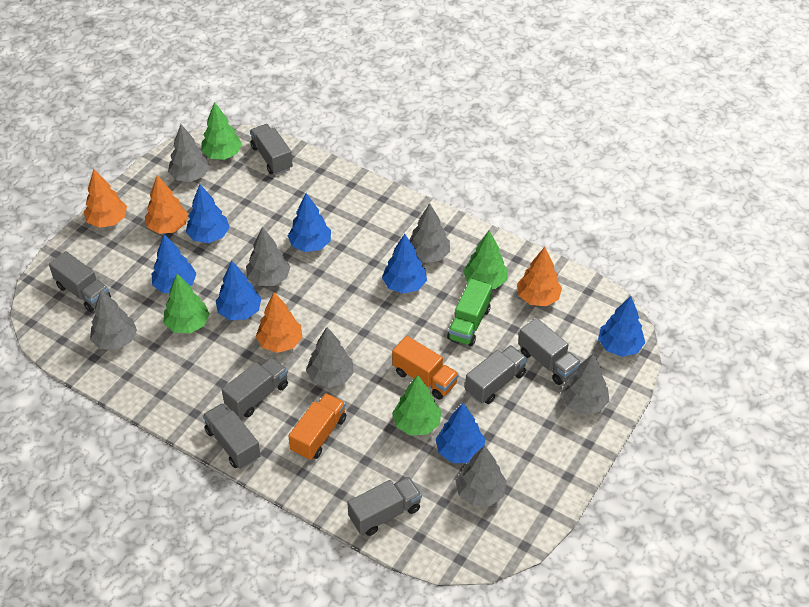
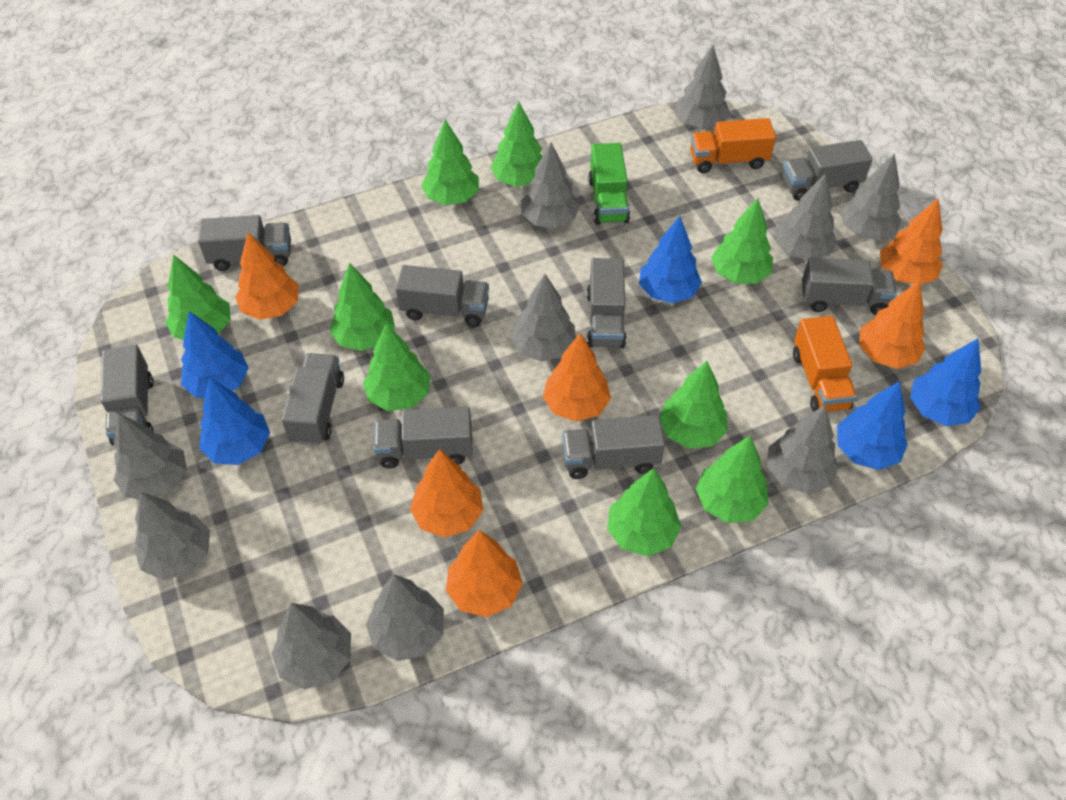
blue tree: [152,234,197,293] [186,184,230,243] [216,261,262,320] [288,193,331,252] [382,234,427,294] [436,403,485,463] [598,296,645,357] = 7 -> [181,311,249,398] [199,377,270,465] [639,216,702,303] [837,381,908,470] [910,338,981,426] = 5
green tree: [164,274,210,334] [201,102,242,160] [392,375,441,435] [463,230,508,289] = 4 -> [165,254,231,340] [330,263,395,351] [363,323,430,411] [421,120,479,205] [490,101,542,187] [607,468,681,556] [659,361,728,449] [696,436,768,523] [711,198,773,284] = 9
grey tree: [90,290,137,350] [168,124,210,182] [246,227,290,286] [306,327,354,388] [410,203,450,263] [456,445,507,506] [561,353,609,414] = 7 -> [113,413,187,499] [134,492,210,580] [271,603,351,689] [366,575,444,661] [511,274,576,362] [521,143,580,228] [675,45,730,129] [767,405,839,494] [776,174,837,260] [841,153,902,240] = 10
grey truck: [49,251,111,312] [203,403,261,469] [222,357,288,417] [250,124,293,175] [347,477,422,536] [465,345,528,404] [518,318,582,385] = 7 -> [101,345,154,446] [198,215,291,271] [282,353,344,445] [374,407,473,469] [396,265,489,327] [562,415,665,479] [587,258,627,348] [782,140,873,201] [802,257,897,315] = 9
orange tree: [83,169,127,228] [145,175,188,234] [256,292,303,353] [517,247,562,306] = 4 -> [235,232,299,320] [410,449,483,538] [446,530,523,617] [543,333,611,422] [859,281,926,369] [880,199,943,285] = 6

